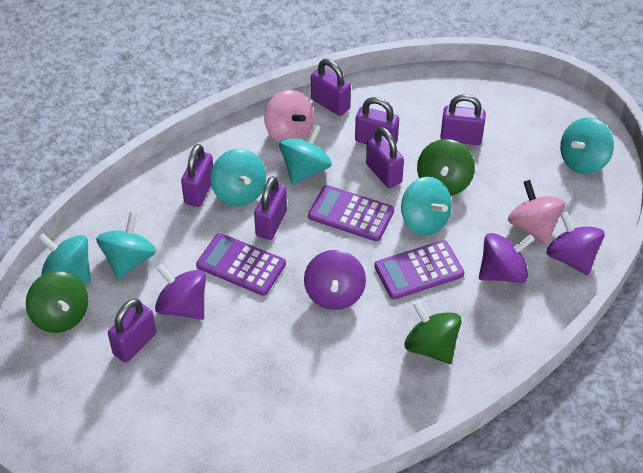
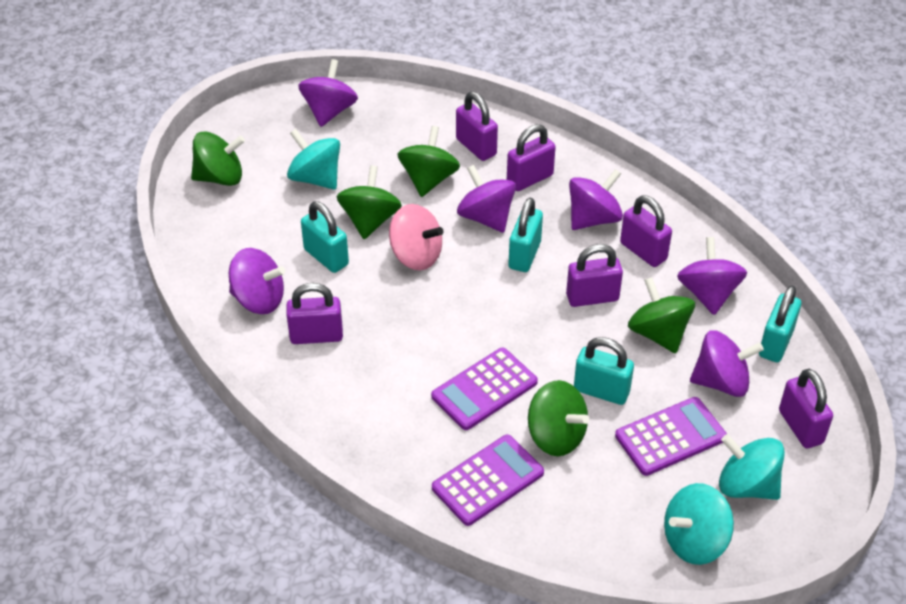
green spinning top: [26,271,88,333] [405,301,462,364] [417,139,475,196] = 3 -> [191,131,245,186] [336,165,402,239] [398,126,460,197] [528,380,589,456] [628,277,695,353] = 5
pink spinning top: [264,90,315,143] [508,180,565,244] = 2 -> [389,204,444,270] = 1
purple padlock: [108,299,156,363] [181,144,213,207] [254,176,287,240] [311,59,351,116] [355,97,399,144] [366,127,404,188] [440,94,486,145] = 7 -> [286,283,343,344] [456,92,498,161] [507,124,556,191] [566,244,623,307] [620,195,672,267] [779,369,833,449] = 6
purple spinning top: [155,264,206,320] [304,250,366,310] [479,233,534,283] [547,211,604,275] = 4 -> [229,248,285,314] [298,59,358,127] [457,165,516,233] [569,169,623,230] [677,237,747,315] [690,330,764,397] = 6
turquoise padlock: none = 0 -> [301,201,349,273] [508,198,543,272] [574,337,634,405] [759,286,801,362] = 4
turquoise spinning top: [38,233,91,283] [96,212,156,280] [211,149,266,206] [279,124,332,185] [401,177,452,236] [560,118,614,174] = 6 -> [287,129,340,190] [664,483,734,565] [719,434,785,500] = 3

